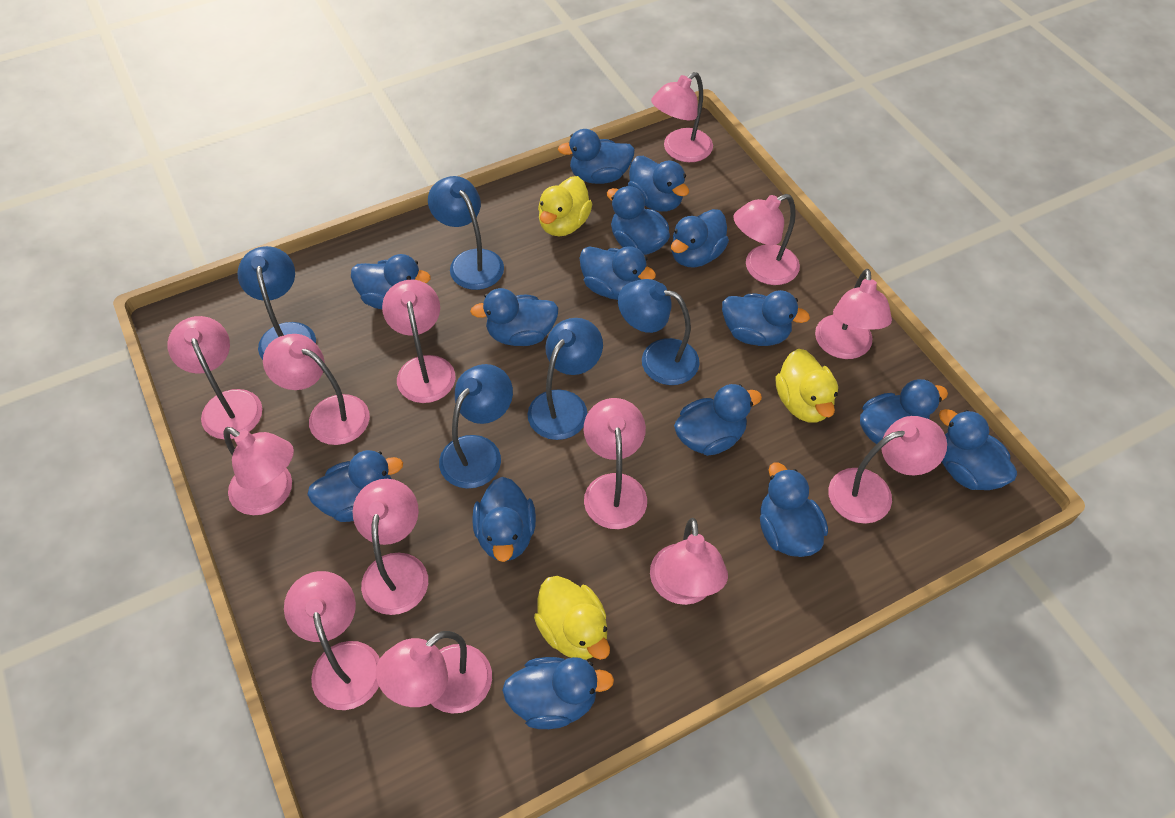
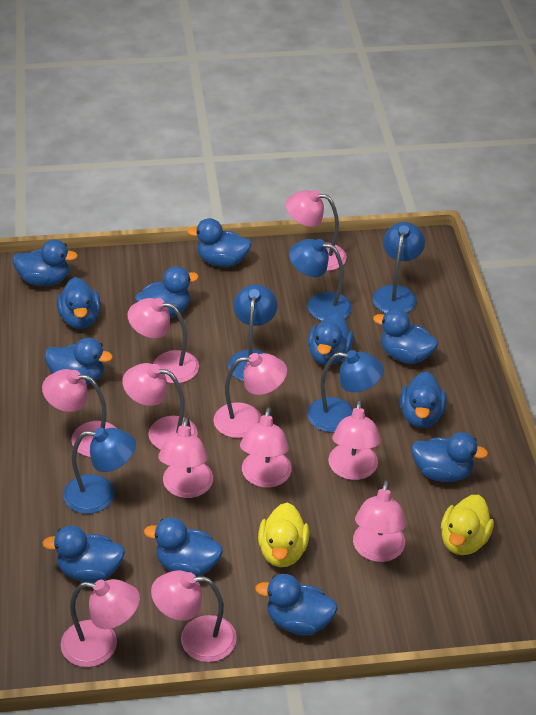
blue duck: [307,450,403,522] [351,254,431,309] [470,288,559,346] [472,477,536,562] [502,657,614,729] [558,129,635,184] [580,246,656,300] [607,186,670,255] [628,156,689,212] [671,209,729,268] [674,384,762,456] [722,290,810,346] [760,463,828,557] [860,379,948,444] [939,409,1017,490] = 15 -> [12,239,78,286] [42,526,125,583] [44,338,113,384] [57,277,101,329] [135,266,199,318] [144,517,223,577] [187,218,252,267] [255,574,338,636] [308,313,354,365] [373,309,438,364] [400,371,446,428] [412,432,488,482] = 12
pink lamp: [167,316,262,440] [224,427,294,515] [263,334,370,445] [284,571,380,710] [353,479,428,615] [376,631,492,714] [382,280,455,403] [584,398,647,529] [650,518,728,605] [651,72,713,162] [733,194,800,285] [815,269,892,359] [828,416,947,524] = 13 -> [42,369,116,457] [61,579,140,667] [122,363,198,450] [127,298,199,383] [151,570,237,662] [158,417,213,498] [213,353,287,438] [240,407,292,488] [286,190,347,271] [328,400,381,480] [353,480,406,562] = 11
yellow duck: [534,576,610,660] [538,176,592,236] [776,349,838,423] = 3 -> [258,503,309,567] [441,495,494,555] = 2

